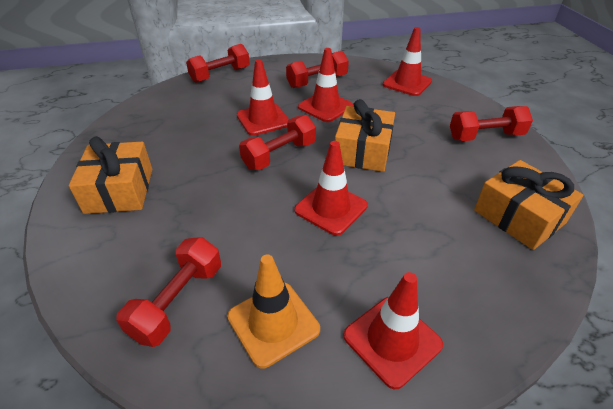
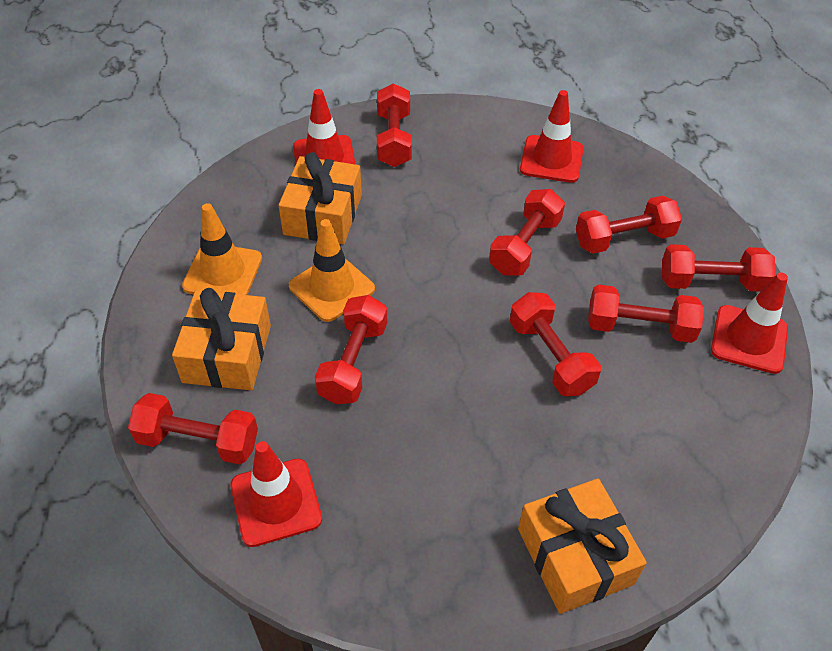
orange traffic cone: [227,254,320,368] = 1 -> [182,203,262,295] [289,219,375,322] = 2
red dumbbell: [116,237,221,347] [186,44,250,83] [239,115,316,170] [286,51,349,88] [450,106,533,141] = 5 -> [128,393,258,464] [315,295,387,404] [377,83,412,167] [489,189,565,276] [510,292,601,396] [576,196,682,254] [588,284,704,343] [662,244,775,292] = 8
red traffic cone: [237,59,289,136] [294,141,368,236] [298,48,353,122] [344,272,443,389] [383,27,432,96] = 5 -> [231,441,322,547] [293,89,355,164] [520,90,583,183] [711,273,788,374] = 4

